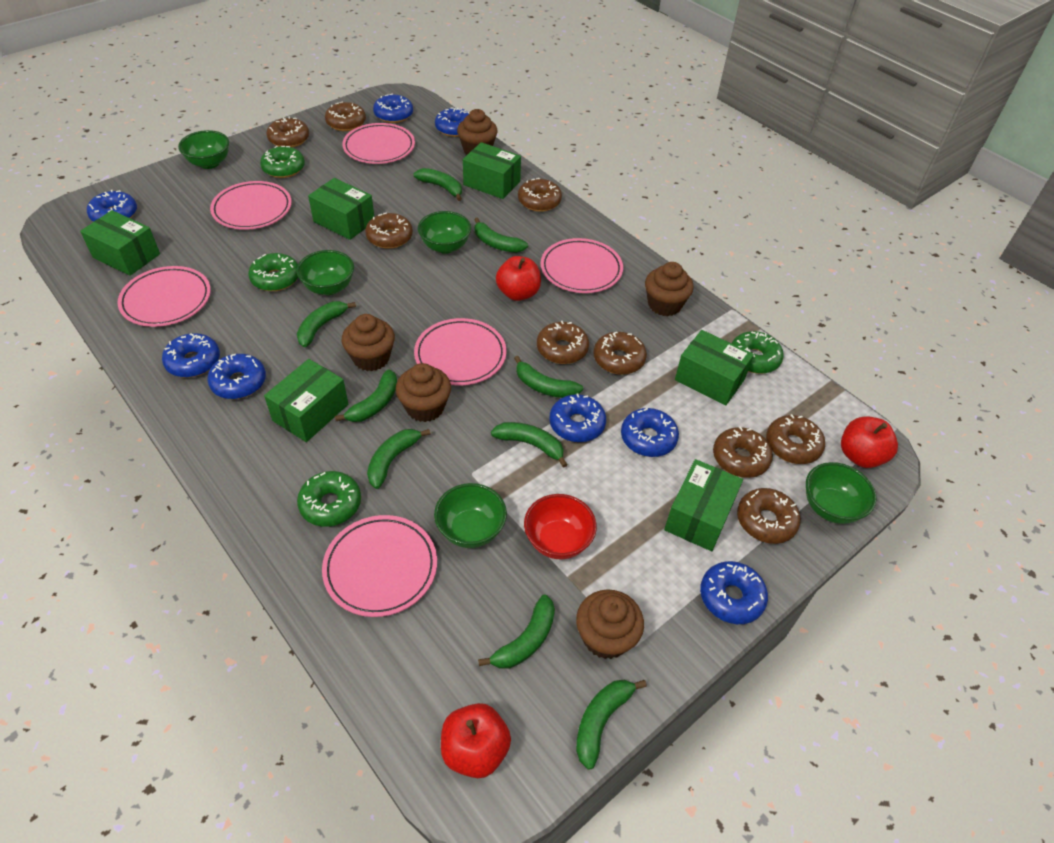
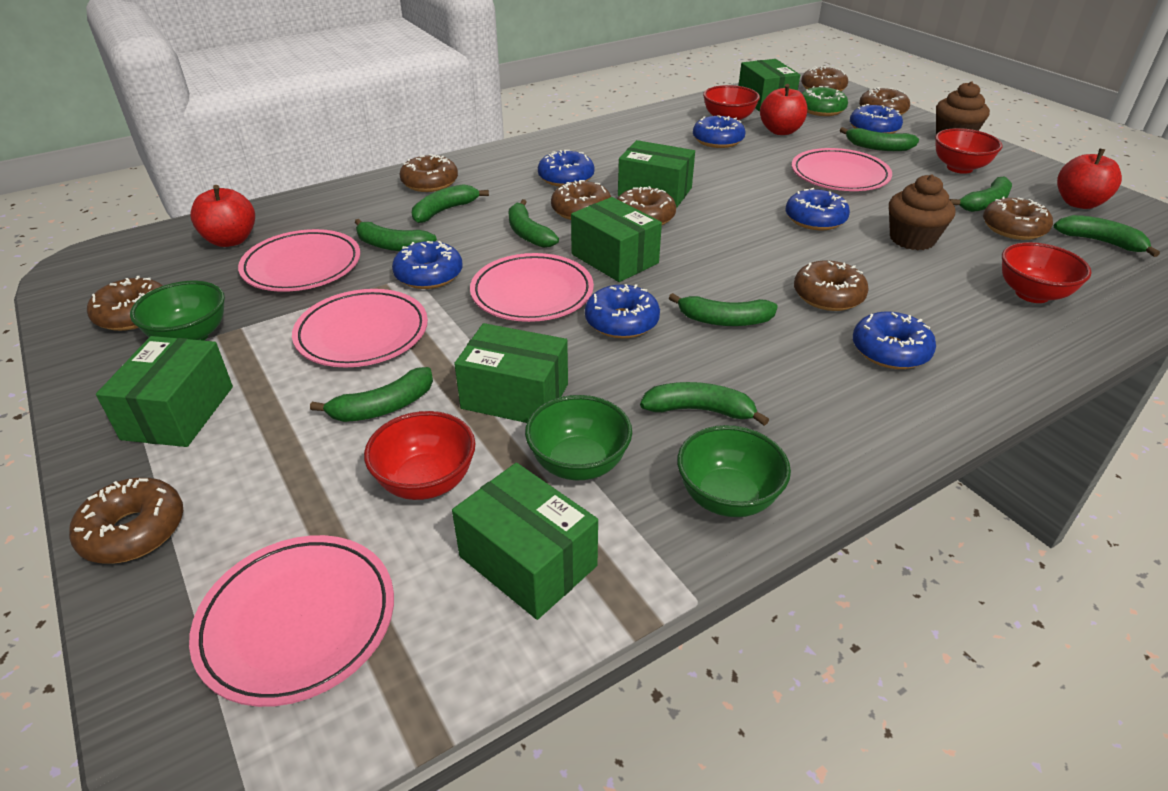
blue donut: [87,190,137,222] [162,333,220,378] [208,354,266,399] [373,94,413,123] [435,107,470,137] [549,394,606,442] [621,408,679,457] [700,561,768,624] = 8 -> [392,241,463,289] [538,150,595,187] [585,284,660,338] [693,115,745,148] [785,188,850,230] [850,104,903,133] [853,312,936,369] = 7
brown cupcake: [342,314,395,371] [396,363,451,422] [457,109,498,155] [576,589,644,659] [645,262,693,316] = 5 -> [889,174,955,250] [936,81,990,134] = 2
green bowl: [178,130,229,169] [297,250,354,295] [418,211,471,254] [434,483,507,548] [806,462,876,524] = 5 -> [130,281,225,341] [525,395,632,480] [677,425,791,517] = 3
green donut: [248,253,298,291] [260,146,305,178] [297,471,361,527] [732,331,784,374] = 4 -> [802,86,848,116] = 1
pink plate: [117,266,211,327] [210,181,292,230] [322,515,437,617] [342,123,415,164] [414,318,506,385] [541,238,623,293] = 6 -> [189,535,394,707] [238,229,360,292] [292,289,428,368] [470,253,594,322] [792,148,892,191] = 5
red bowl: [524,494,597,560] = 1 -> [364,411,475,500] [703,85,760,121] [935,128,1003,174] [1002,242,1092,303] = 4

